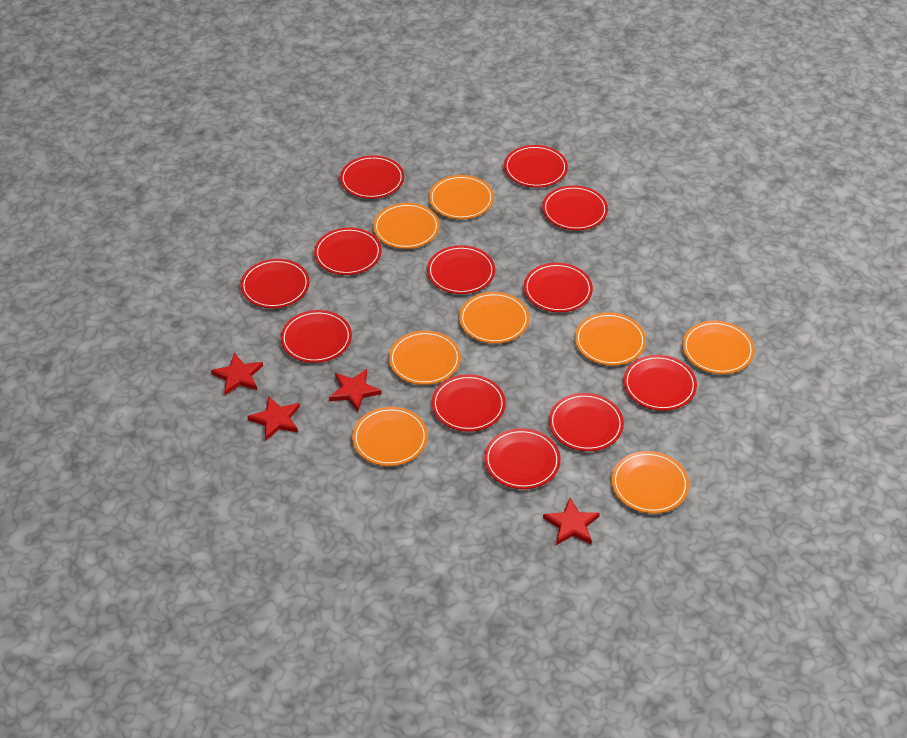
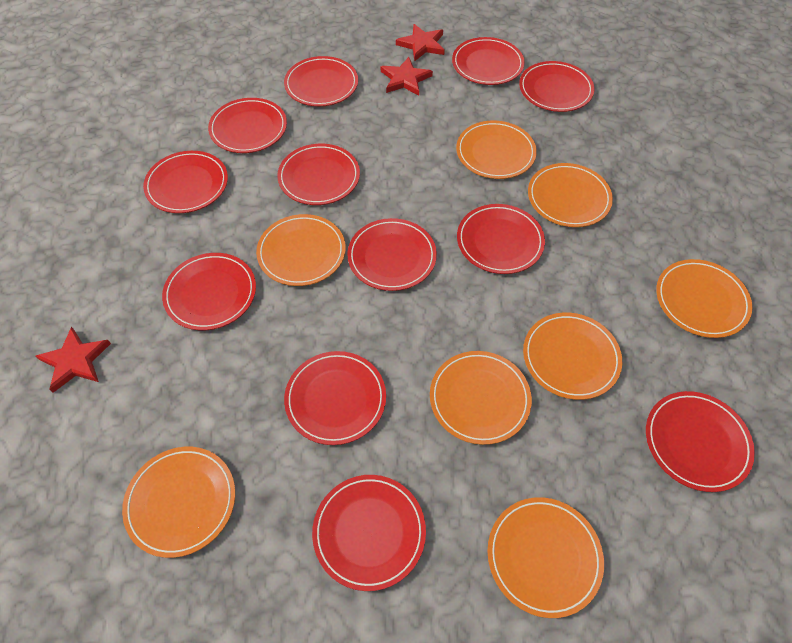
red star: [211,352,263,395] [247,396,300,440] [329,369,382,412] [543,498,600,545] = 4 -> [36,327,111,393] [381,57,433,96] [396,24,445,61] = 3

